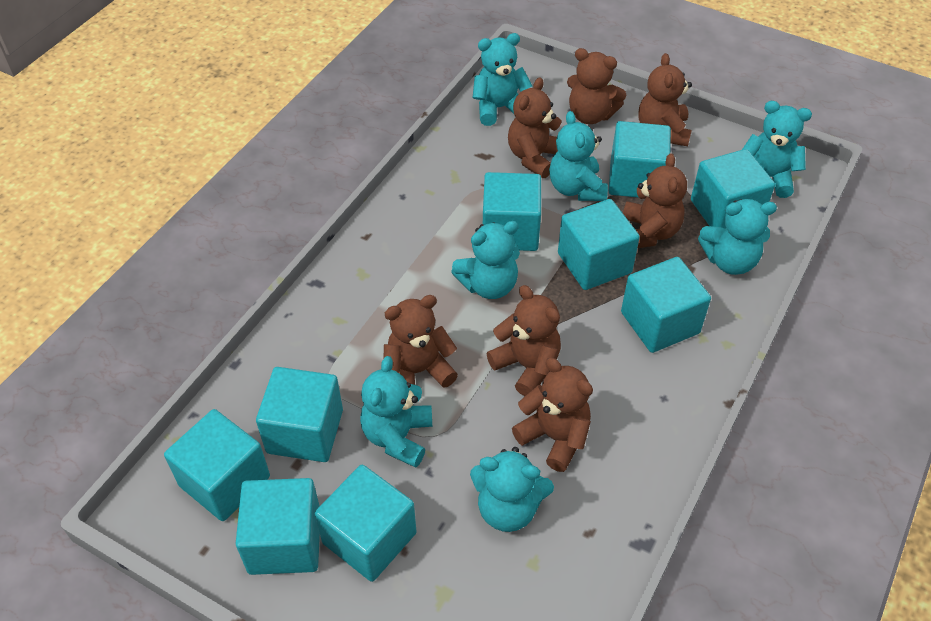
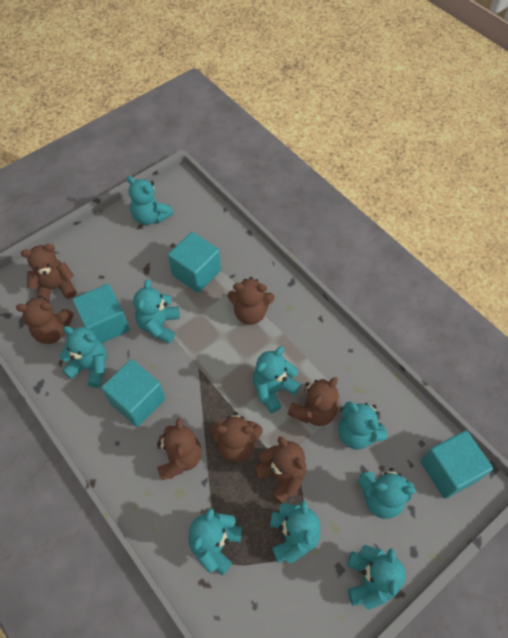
turquoise cube: [164,409,270,521] [236,478,320,575] [256,367,343,462] [315,465,416,582] [483,172,541,251] [558,199,640,290] [609,121,671,198] [621,257,711,353] [691,149,775,229] = 9 -> [73,284,130,343] [101,359,165,427] [168,232,221,293] [421,431,493,499] = 4
turquoise teddy bear: [360,356,432,468] [451,221,520,299] [470,447,554,532] [473,33,532,126] [549,111,608,201] [698,199,777,275] [742,101,812,198] = 7 -> [60,326,107,388] [127,176,173,225] [133,279,180,343] [189,508,242,576] [253,347,301,413] [270,501,320,563] [338,401,387,450] [348,545,406,610] [358,468,416,519] = 9

